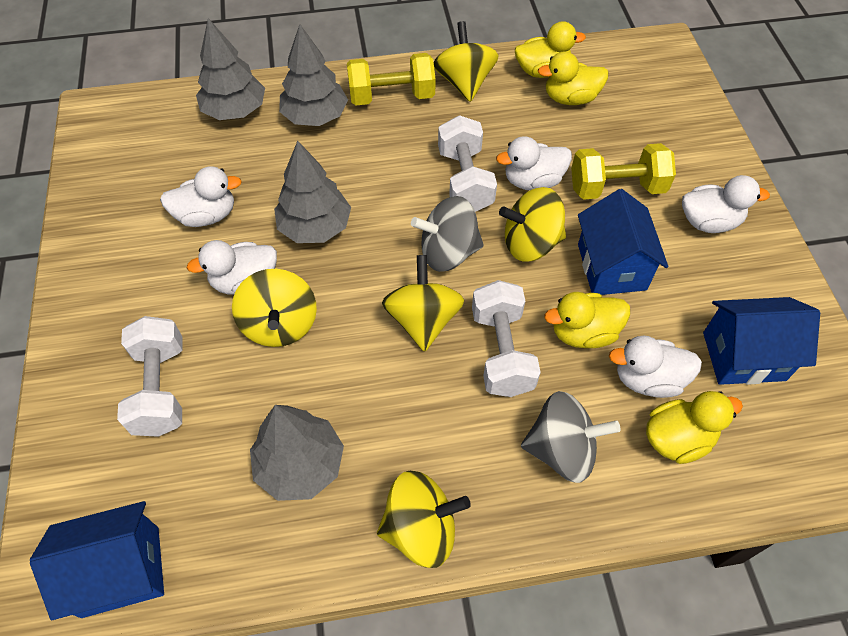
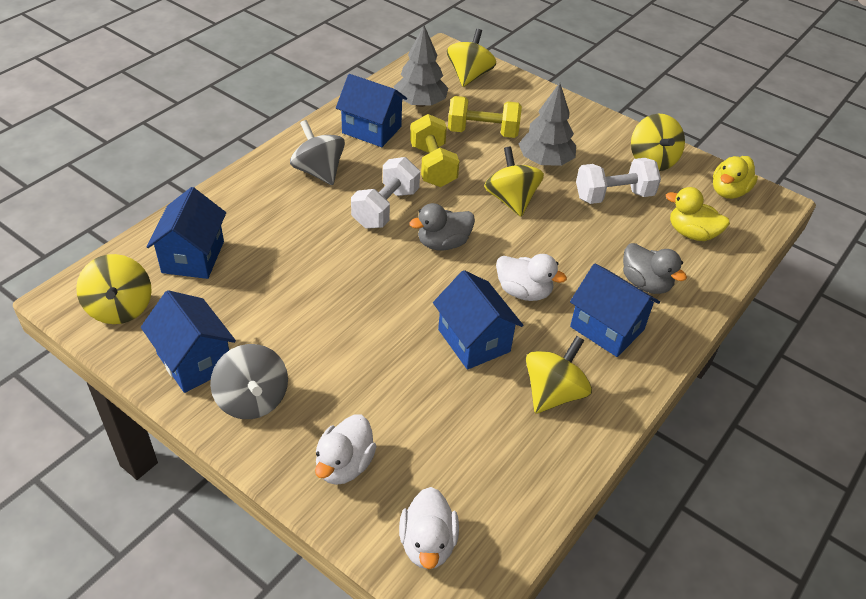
blue house: [30,501,164,620] [578,189,668,295] [703,297,820,385] = 3 -> [141,290,236,393] [147,187,226,279] [336,74,407,147] [433,270,523,370] [570,264,660,357] = 5
grey duck: none = 0 -> [409,203,475,250] [623,243,687,294] = 2
grey tree: [196,18,265,120] [250,405,344,501] [274,141,351,243] [279,24,348,126] = 4 -> [394,25,448,107] [519,83,576,166] = 2
white duck: [160,166,242,227] [187,240,277,295] [496,136,572,190] [609,336,702,398] [682,175,770,233] = 5 -> [315,414,377,485] [399,487,459,569] [496,254,567,301] = 3
white dumbbell: [117,316,183,437] [438,115,497,212] [472,280,541,397] = 3 -> [351,157,420,229] [576,158,661,204] = 2
yellow duck: [515,21,586,78] [538,51,608,105] [544,292,630,348] [646,391,743,464] = 4 -> [666,187,730,241] [713,156,758,199] = 2

